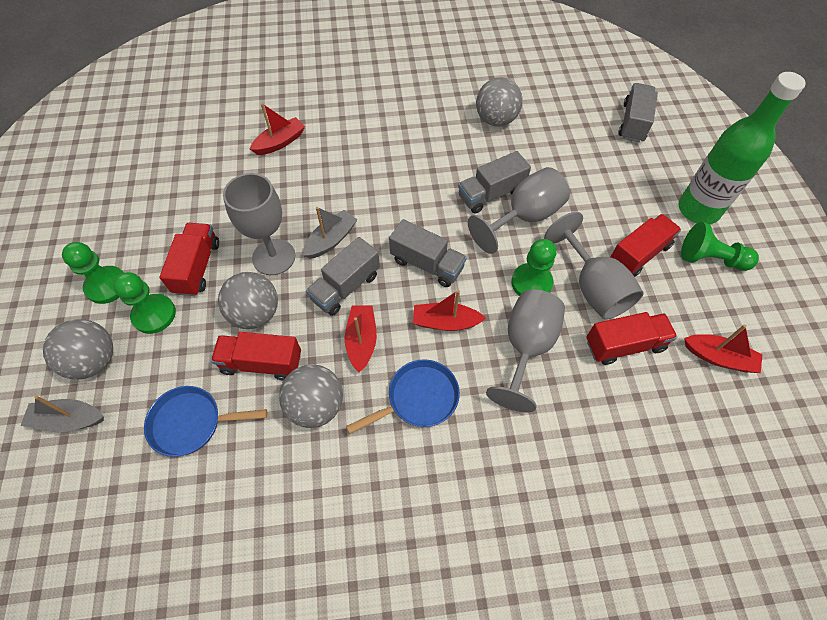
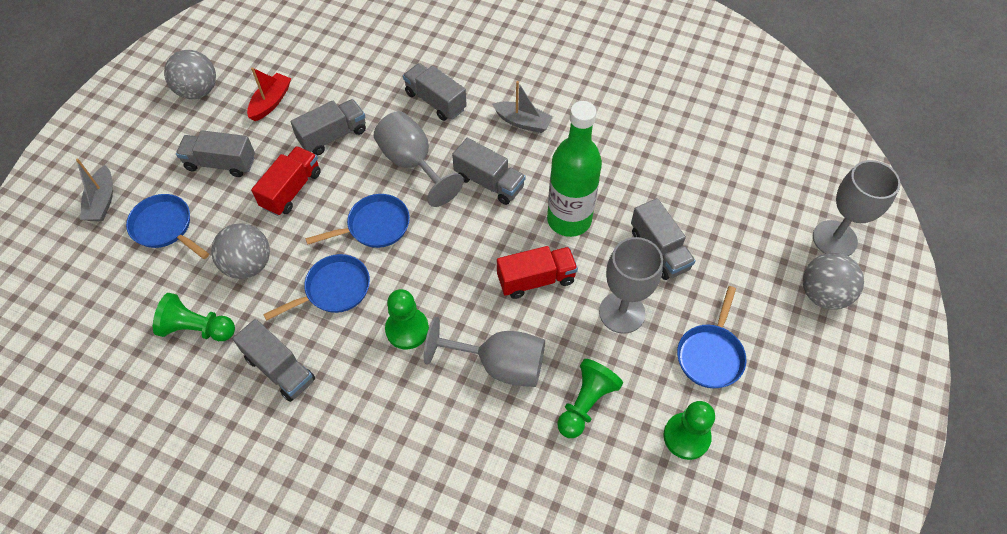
blue pan: [144,386,267,457] [346,359,460,434] = 2 -> [126,194,209,259] [263,254,370,321] [305,194,410,248] [677,286,746,388] = 4
grey ball: [43,319,113,380] [218,272,278,329] [279,364,343,428] [476,77,523,127] = 4 -> [164,50,216,99] [211,223,270,279] [803,253,864,310] = 3
grey truck: [306,237,380,316] [389,219,467,287] [458,151,531,214] [618,83,658,142] = 4 -> [176,130,255,177] [232,319,315,402] [290,99,366,155] [403,63,467,121] [452,138,526,205] [631,198,696,280] = 6
red boat: [250,103,305,155] [345,305,377,372] [413,290,486,331] [684,325,763,373] = 4 -> [247,67,291,121] = 1
red truck: [159,223,219,296] [211,332,301,381] [586,312,677,365] [611,214,681,277] = 4 -> [251,146,321,216] [497,246,578,299] = 2

